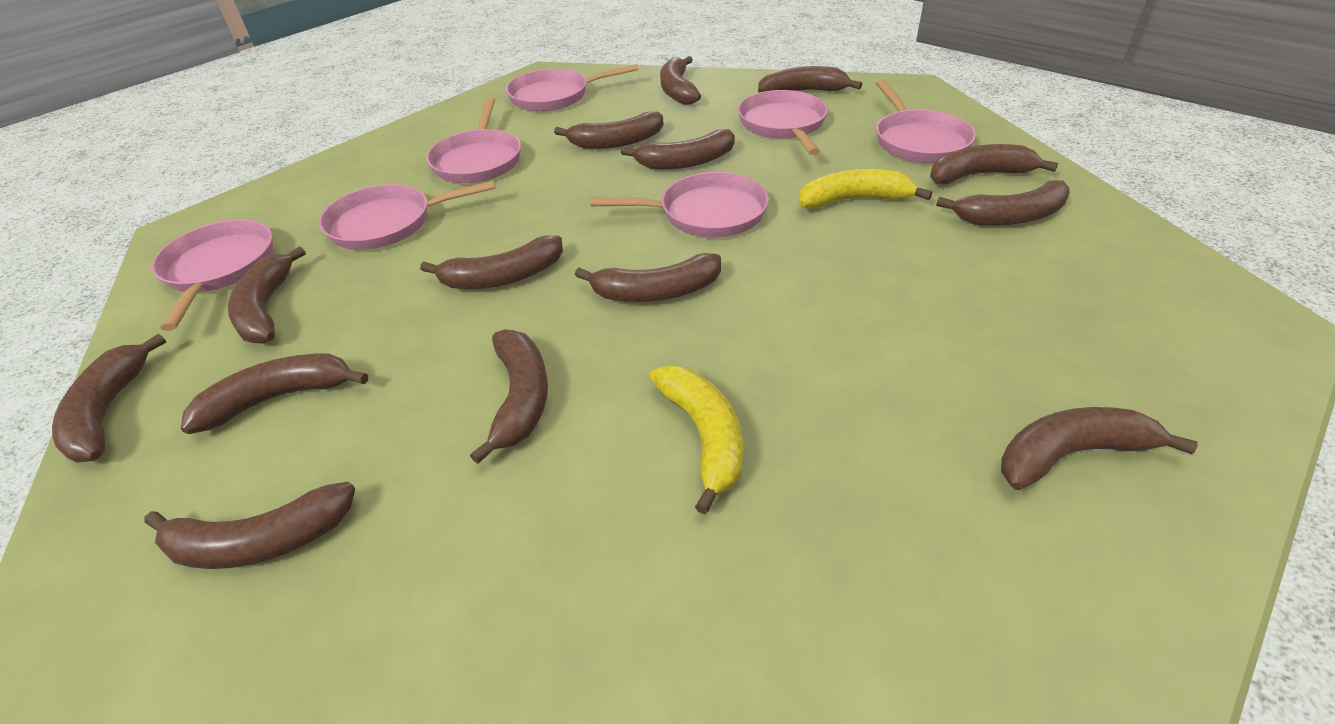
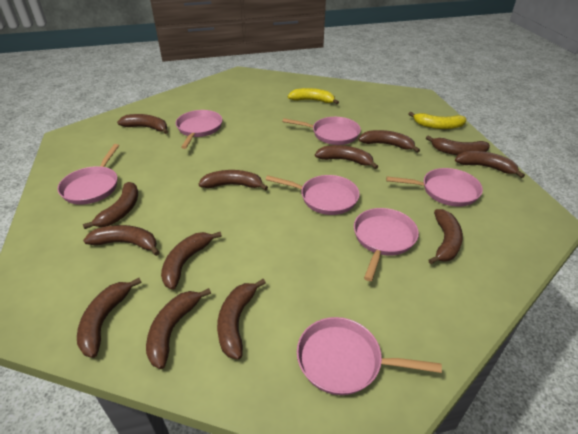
brown banana: [52,334,166,463] [145,482,355,569] [181,354,368,434] [228,246,306,343] [420,235,563,289] [470,329,548,464] [554,111,664,149] [575,253,721,302] [621,129,735,170] [660,56,701,105] [758,66,862,93] [930,144,1058,185] [936,180,1070,226] [1001,407,1198,490] = 14 -> [77,278,142,358] [83,182,138,229] [83,225,160,256] [117,114,168,134] [146,288,211,369] [161,232,222,290] [199,170,268,191] [217,279,266,359] [315,145,378,169] [358,130,420,153] [426,136,490,155] [428,209,463,264] [455,151,525,178] = 13

